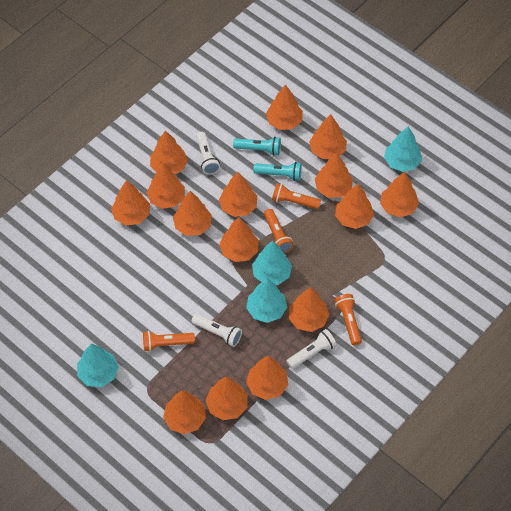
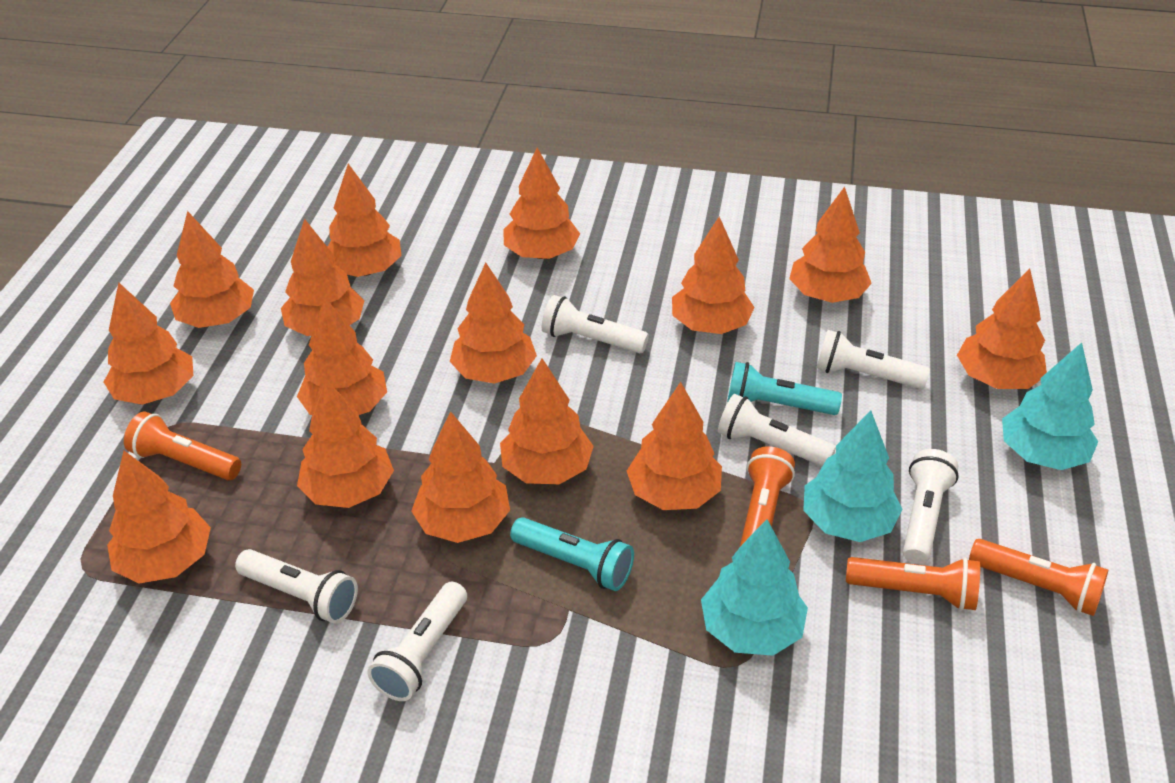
turquoise tree: [77,343,119,387] [246,278,287,323] [252,241,292,285] [384,126,422,172] = 4 -> [701,519,808,656] [803,411,903,542] [1002,342,1098,470] = 3
white flashlight: [192,314,242,347] [196,132,220,175] [286,329,336,369] = 3 -> [235,549,358,624] [367,582,467,701] [542,295,649,353] [718,394,836,466] [816,330,930,389] [903,449,959,564] = 6

